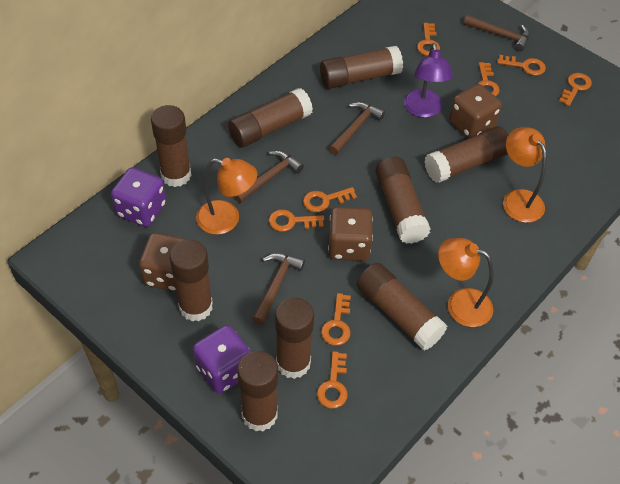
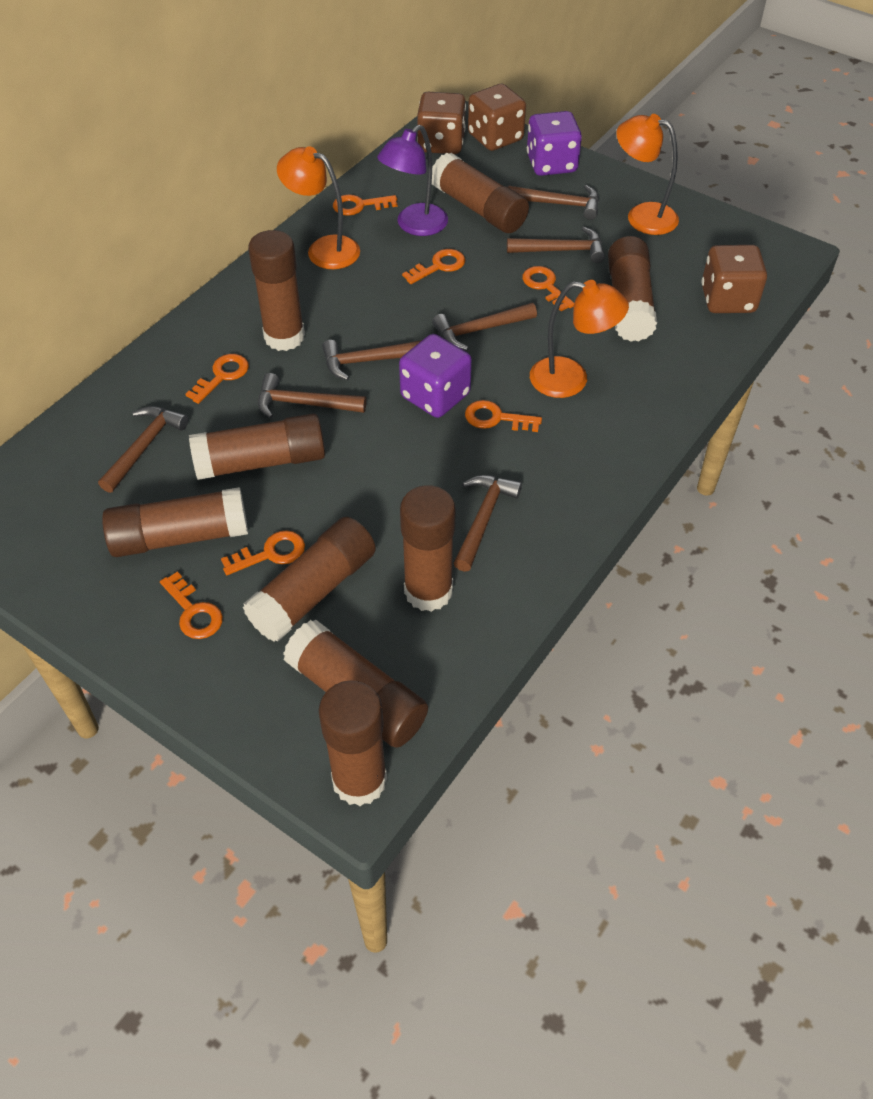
brown hammer: [234,151,304,203] [252,253,305,325] [329,102,385,155] [464,15,530,52] = 4 -> [98,406,188,493] [258,373,366,419] [322,340,422,381] [432,303,537,351] [454,475,522,572] [507,227,605,263] [508,185,599,220] = 7
orange key: [269,209,324,232] [303,187,357,212] [317,351,348,409] [321,293,351,346] [417,23,440,56] [477,62,500,96] [497,55,546,76] [559,73,592,106] = 8 -> [160,571,223,639] [186,354,249,404] [221,530,305,575] [333,194,397,216] [402,249,465,284] [465,400,542,432] [522,266,574,311] = 7

